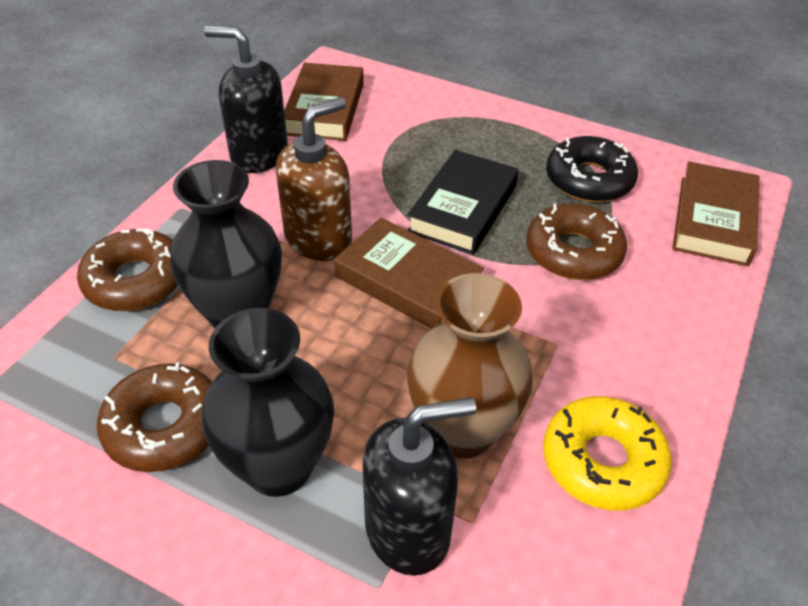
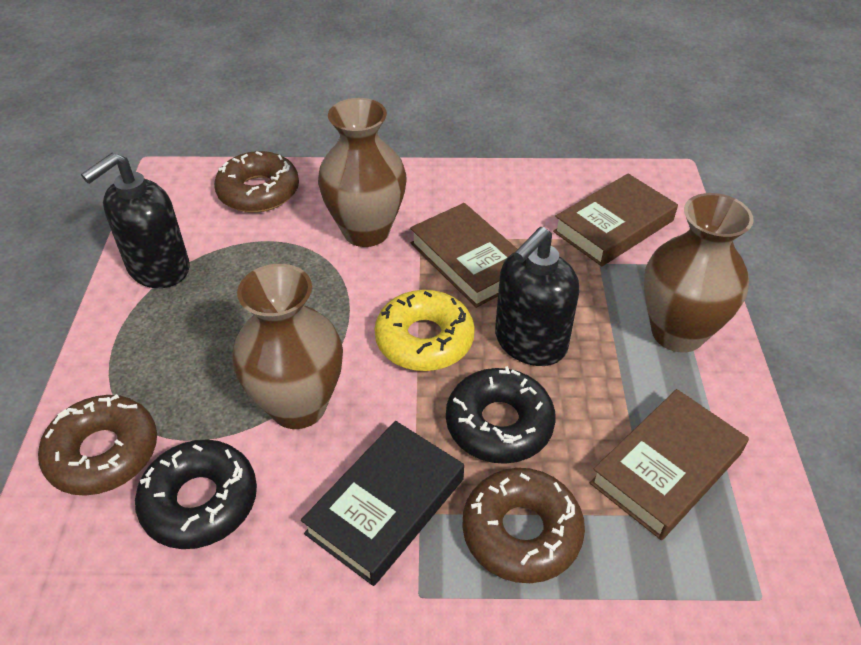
black donut: [546,136,638,203] = 1 -> [135,439,257,549] [446,366,556,464] = 2
black vase: [170,160,282,329] [202,308,334,497] = 2 -> none = 0
brown soap dispenser: [276,97,352,261] = 1 -> none = 0
brown vase: [407,273,533,458] = 1 -> [232,264,343,429] [318,98,407,247] [644,193,754,352] = 3

